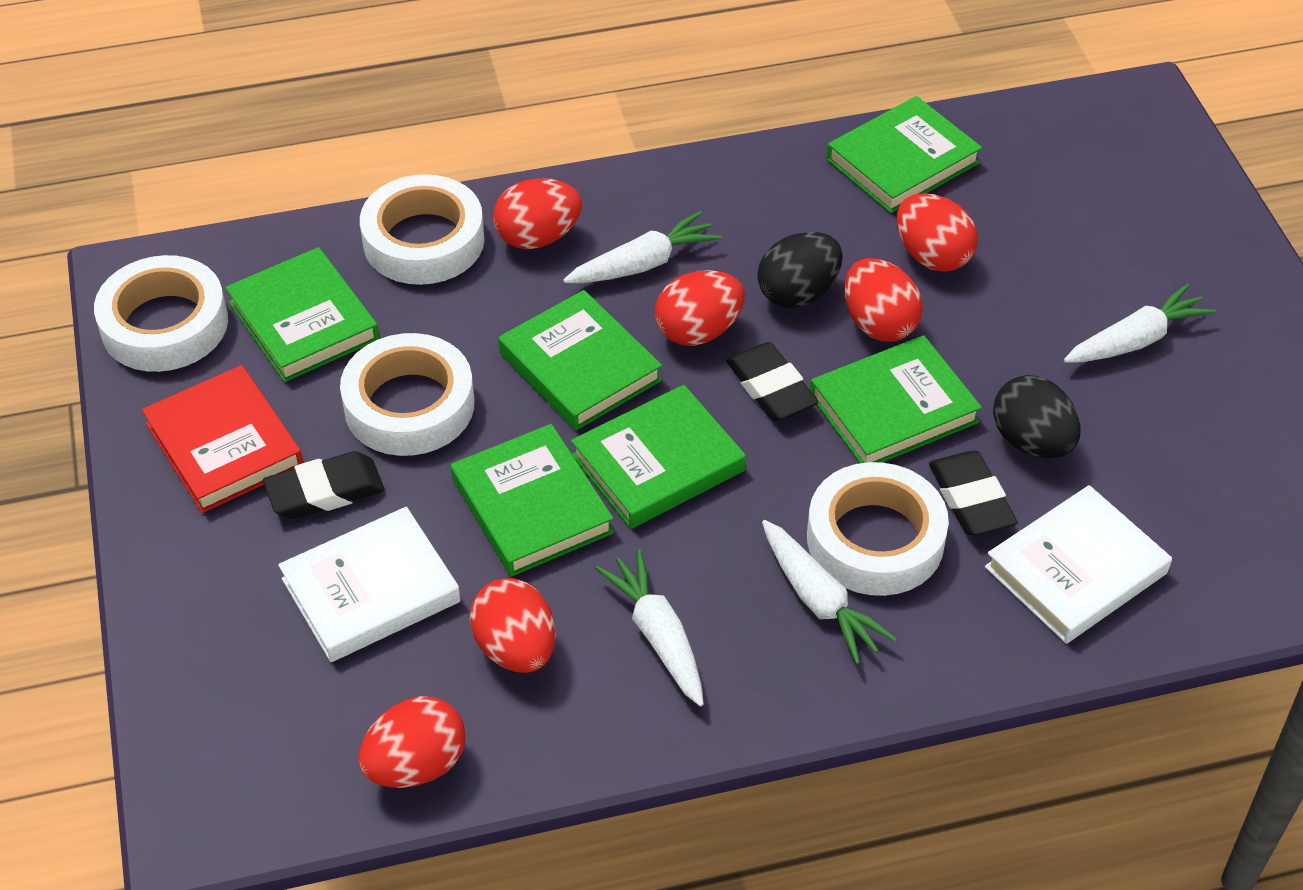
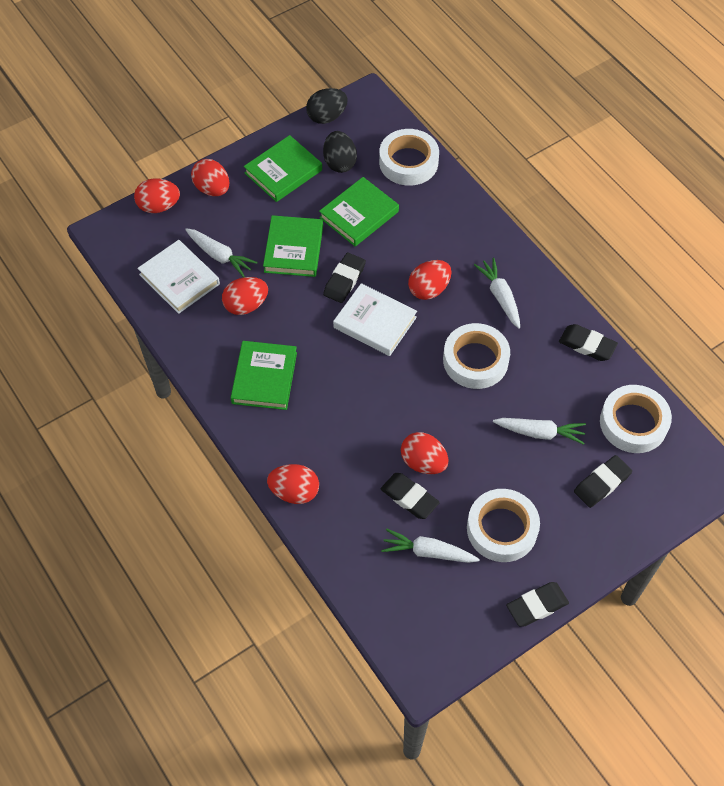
black eraser: [263,451,385,519] [726,342,818,421] [929,451,1018,535] = 3 -> [323,253,366,303] [381,473,440,519] [506,582,569,627] [559,324,618,361] [574,455,632,508] = 5
green book: [225,247,380,382] [451,424,614,577] [498,290,662,430] [571,385,746,529] [810,335,982,463] [827,96,982,213] = 6 -> [231,341,297,410] [244,135,322,202] [263,215,323,277] [319,177,399,246] = 4
red book: [142,365,303,513] = 1 -> none = 0

